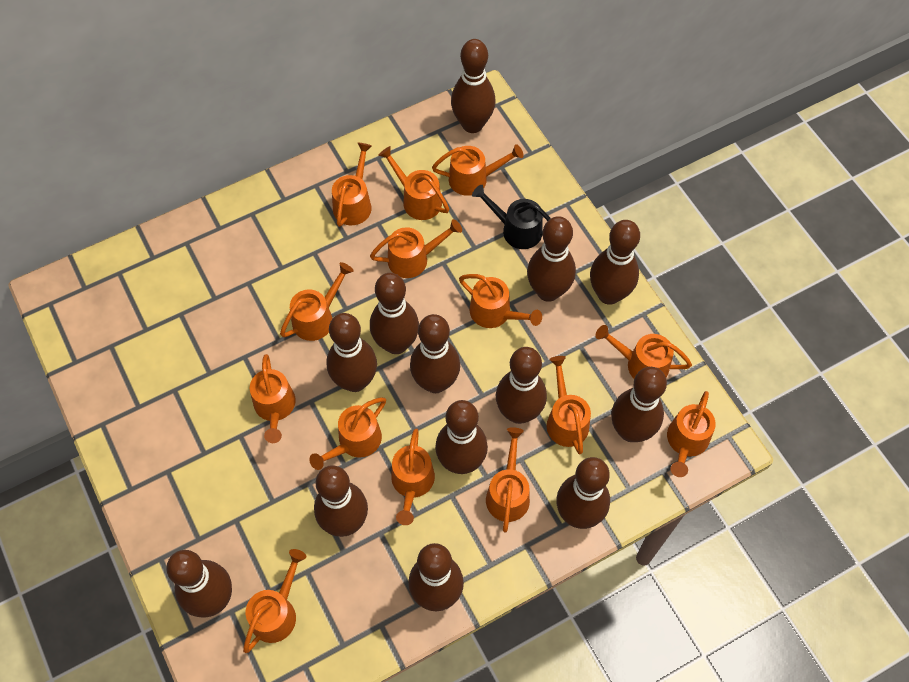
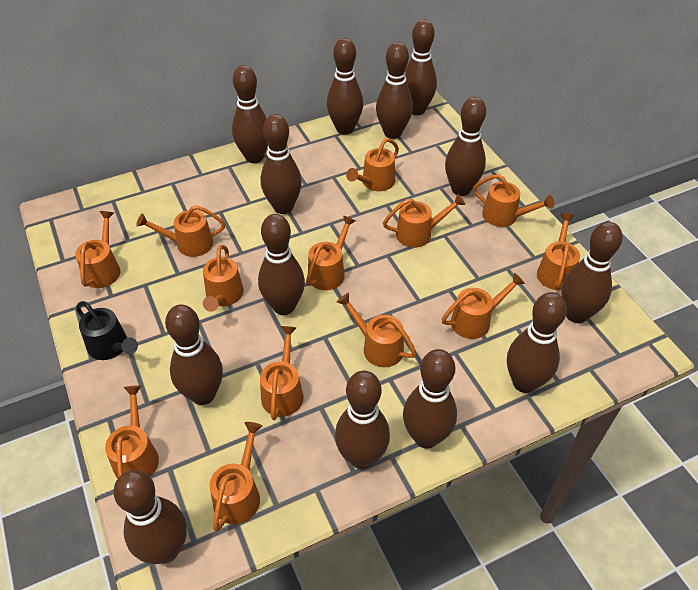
orange watering can: [243,549,306,653] [250,354,296,443] [280,262,354,341] [309,397,386,470] [332,143,372,227] [370,219,462,278] [378,146,449,220] [391,428,435,525] [432,144,524,196] [459,274,542,328] [486,427,530,532] [547,356,591,455] [595,325,692,378] [667,391,716,477] = 14 -> [75,211,120,288] [105,385,159,479] [136,205,225,257] [203,245,244,312] [210,422,262,532] [260,326,303,420] [306,215,356,290] [337,293,417,367] [346,138,399,191] [383,194,466,248] [442,273,525,339] [473,174,554,227] [537,213,580,290] = 13

